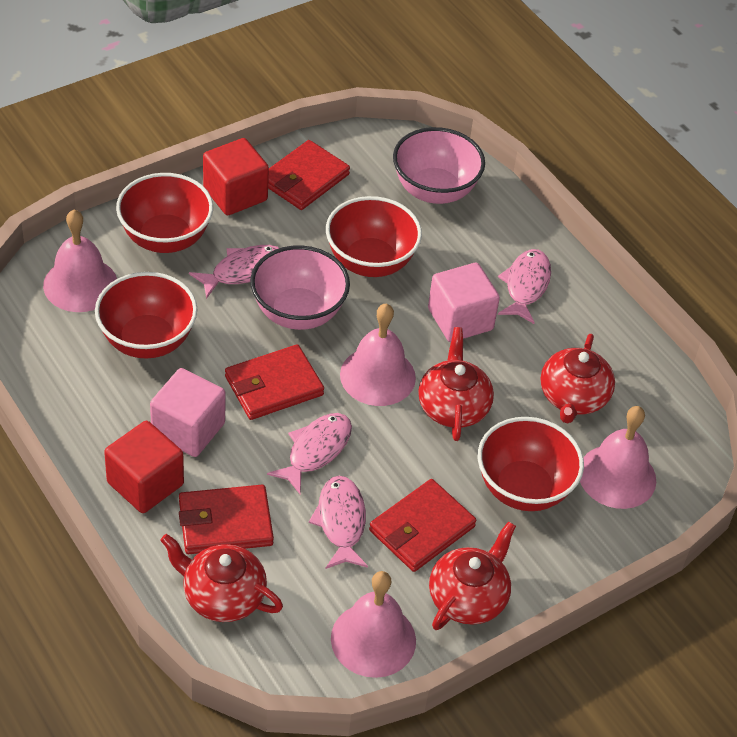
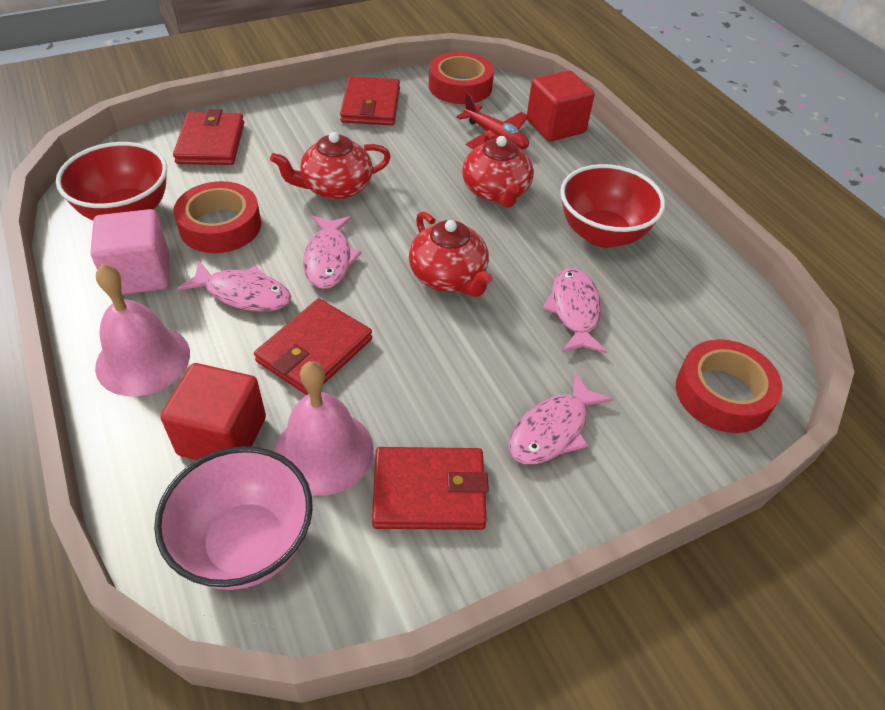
pink bell: [43,210,117,312] [331,571,416,678] [340,304,416,406] [580,406,656,509] = 4 -> [95,264,190,396] [274,361,374,496] = 2
pink bowl: [250,245,350,330] [393,127,485,204] = 2 -> [154,446,313,590] = 1
pink cube: [150,368,226,457] [428,263,500,342] = 2 -> [91,209,169,295] = 1
red bowl: [95,272,197,358] [116,173,213,253] [326,196,422,277] [478,417,584,511] = 4 -> [56,142,167,220] [560,164,665,248] = 2
red plane: none = 0 -> [456,93,529,149] = 1
red tape: none = 0 -> [173,181,261,253] [429,52,494,104] [676,339,782,433] = 3
red teapot: [160,534,283,622] [418,327,494,441] [429,521,516,630] [541,334,615,424] = 4 -> [270,132,391,200] [409,211,493,297] [462,130,534,208] = 3

